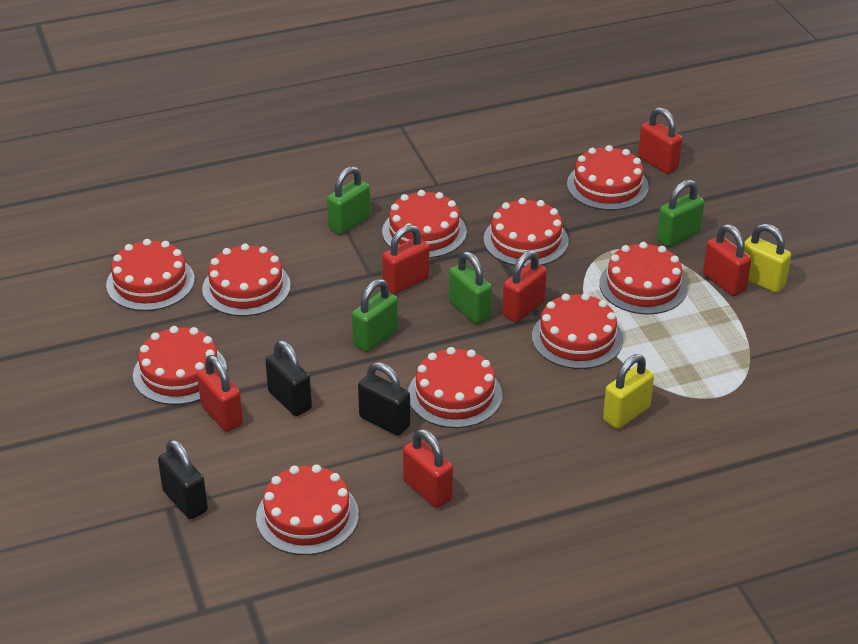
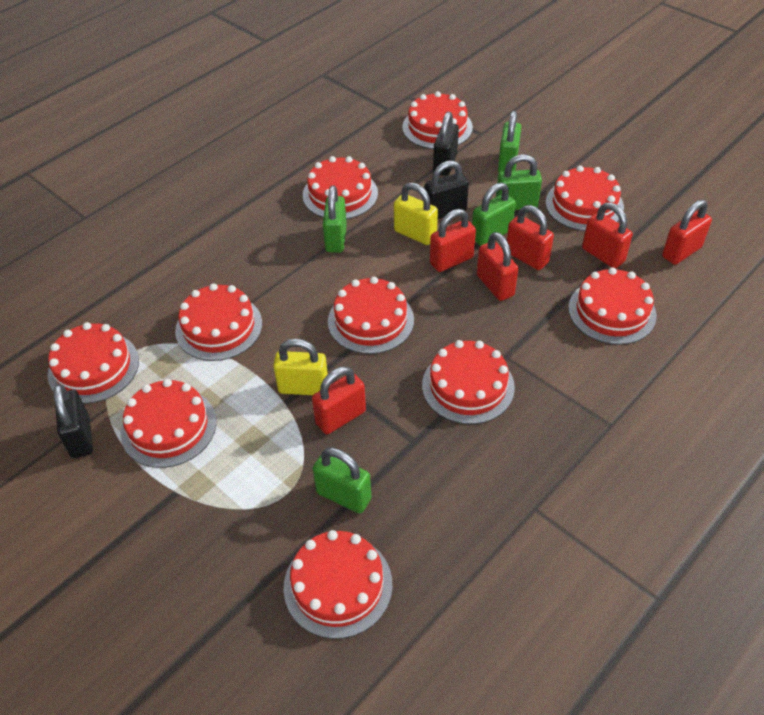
green padlock: [327,166,371,235] [352,279,398,352] [449,251,492,324] [657,180,704,247] = 4 -> [313,448,371,513] [323,185,347,253] [472,183,516,246] [496,154,542,210] [498,111,521,172] = 5

